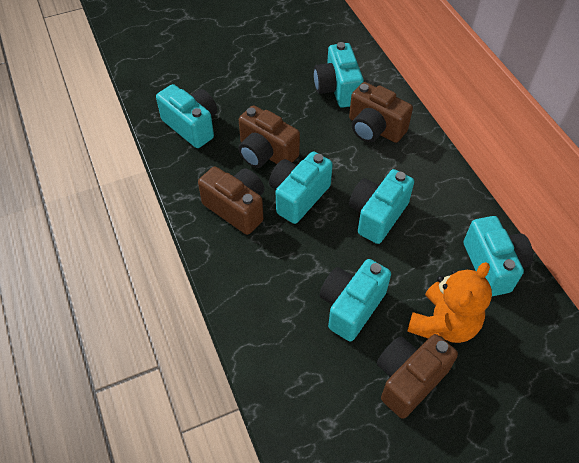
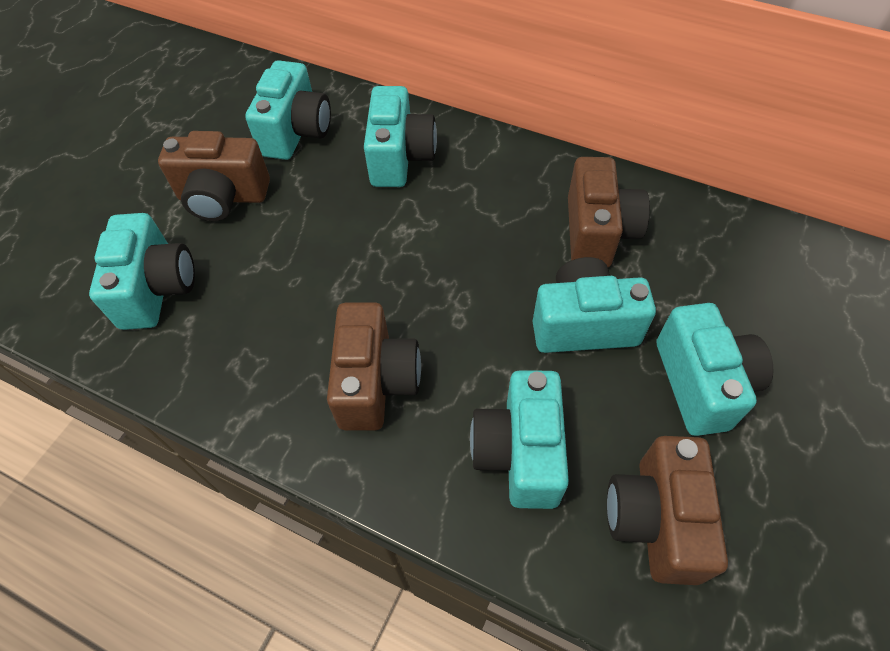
orange teddy bear: [407,262,492,343] = 1 -> none = 0

